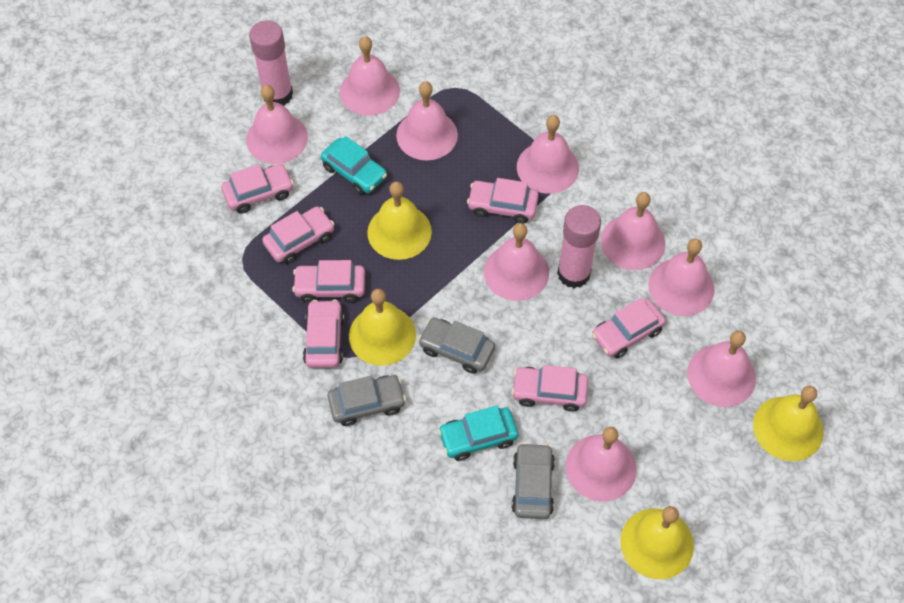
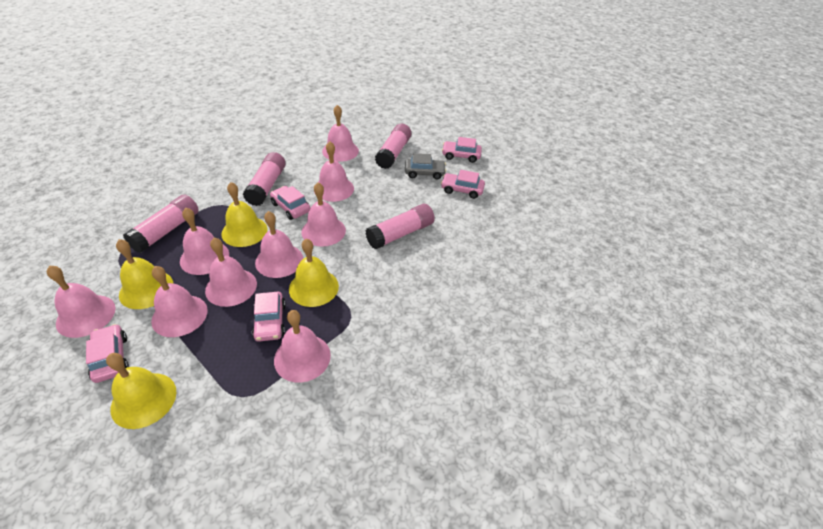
grey car: [327,375,406,426] [418,317,495,374] [511,442,555,519] = 3 -> [405,153,446,180] = 1
pink car: [221,164,294,213] [262,206,334,264] [292,260,365,303] [303,300,345,368] [467,178,539,224] [512,365,588,412] [592,298,666,358] = 7 -> [86,324,129,383] [252,292,286,342] [270,186,311,220] [441,170,485,199] [442,137,482,163] = 5
pink glue stick: [249,20,293,106] [557,205,601,288] = 2 -> [123,194,199,253] [243,152,286,206] [365,204,435,249] [375,124,411,169] = 4
turquoise car: [321,136,387,195] [438,406,518,461] = 2 -> none = 0

